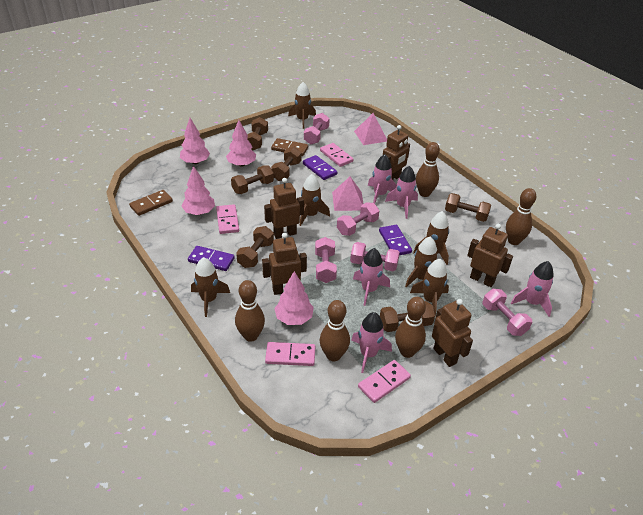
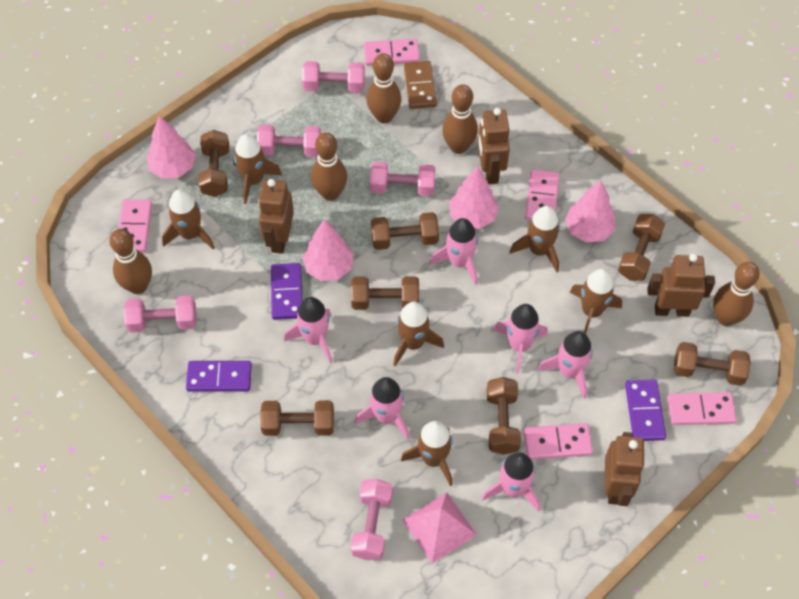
brown domino: [129,190,173,216] [271,138,308,156] = 2 -> [404,61,437,109] = 1
brown dumbbell: [231,165,274,194] [236,226,274,268] [247,117,268,150] [271,147,302,181] [380,301,435,332] [445,193,491,222] = 6 -> [198,130,229,197] [260,400,334,436] [351,276,419,310] [371,212,439,250] [487,377,521,454] [618,214,665,281] [674,342,751,386] = 7
brown robot: [262,233,307,295] [264,178,304,239] [383,125,410,180] [432,299,473,367] [467,224,513,287] = 5 -> [258,179,294,254] [478,108,510,184] [605,432,645,506] [647,254,715,317] = 4
pink domino: [216,204,239,234] [265,342,315,366] [320,143,354,167] [358,360,411,403] = 4 -> [119,200,152,252] [364,39,420,66] [524,423,593,459] [525,169,559,220] [667,392,737,425] = 5
pink pyramid: [332,177,363,211] [354,113,387,145] = 2 -> [403,492,477,564] = 1
pink rocket: [351,312,392,373] [353,248,390,306] [368,154,397,203] [385,166,418,219] [511,261,554,317] = 5 -> [284,297,332,363] [355,377,409,440] [430,218,478,285] [482,452,540,512] [493,304,548,374] [538,331,593,399] = 6

